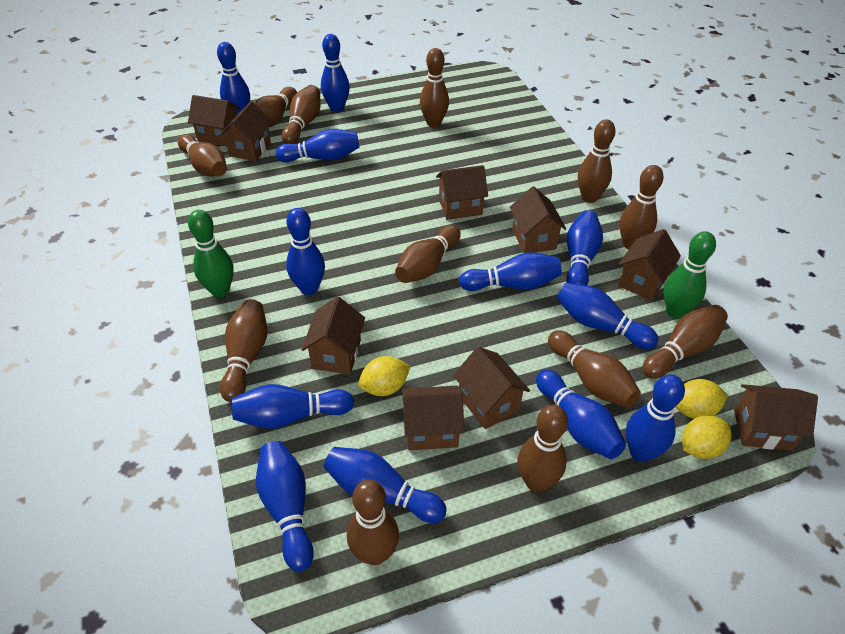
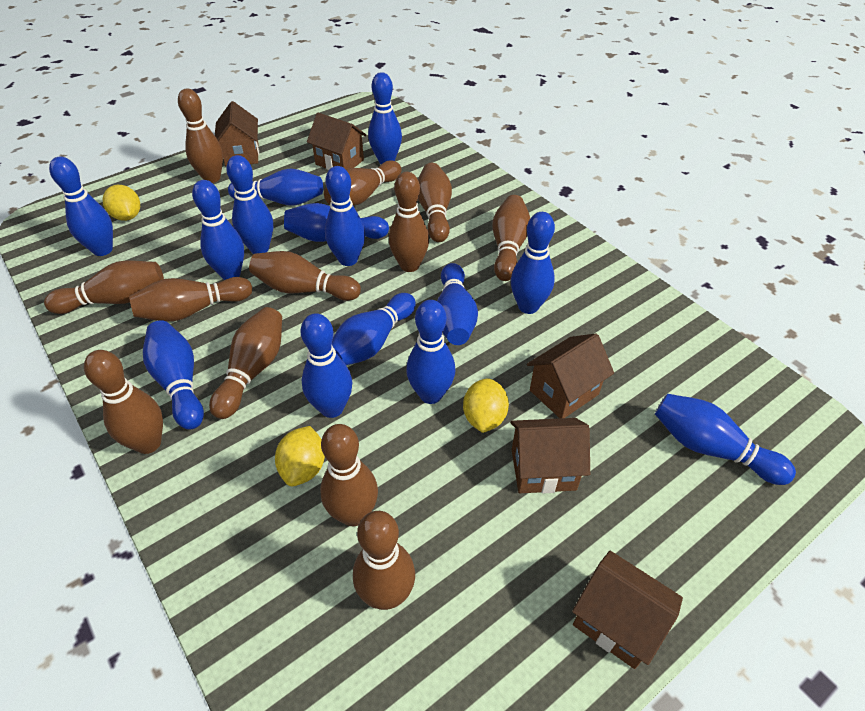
blue bowling pin: [217,42,250,115] [232,384,354,429] [256,441,314,572] [275,129,359,162] [286,208,325,295] [321,34,350,112] [324,447,447,523] [459,253,562,291] [536,370,626,459] [557,282,659,349] [566,210,603,285] [626,374,685,462] = 12 -> [49,156,113,256] [143,320,204,430] [192,180,244,280] [226,155,273,254] [228,168,323,206] [284,203,389,242] [300,313,352,418] [325,166,365,266] [332,293,416,365] [368,72,402,164] [406,300,456,404] [437,263,478,345] [511,212,555,314] [655,394,796,485] = 14
brown house: [188,95,240,146] [219,101,272,161] [302,297,365,374] [401,386,464,450] [436,165,488,220] [453,347,530,429] [510,186,566,253] [618,229,681,301] [734,384,818,450] = 9 -> [215,101,259,166] [307,113,366,170] [510,418,590,493] [527,333,614,418] [572,551,683,669] = 5
green bowling pin: [188,210,234,297] [664,231,716,319] = 2 -> none = 0

